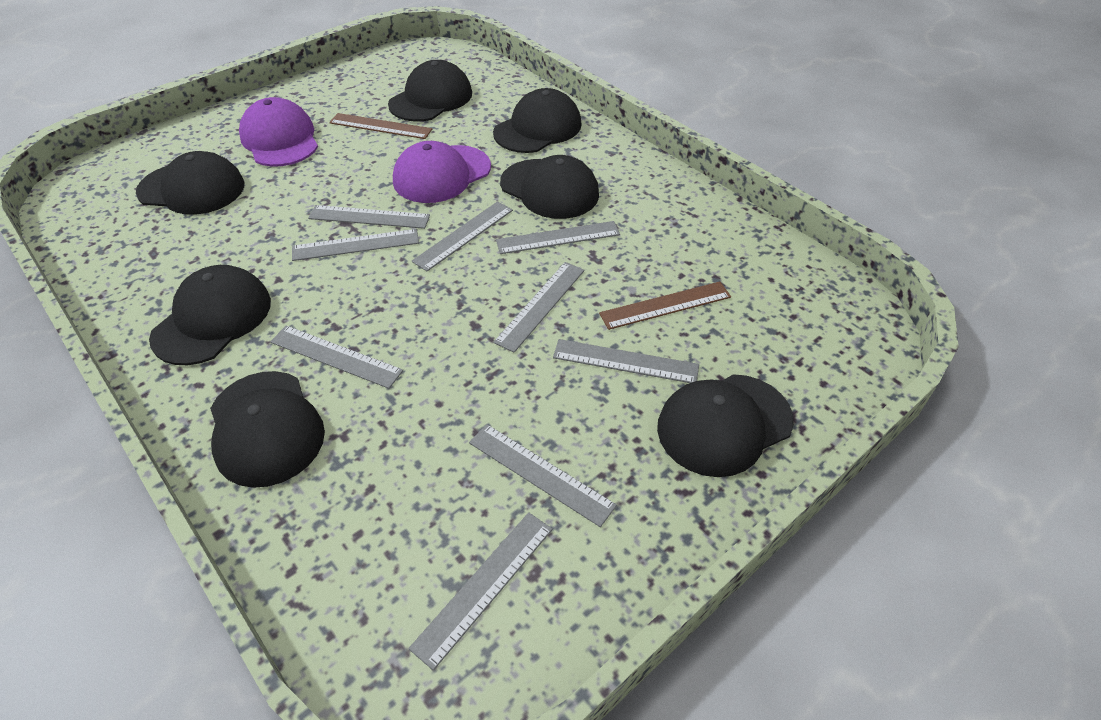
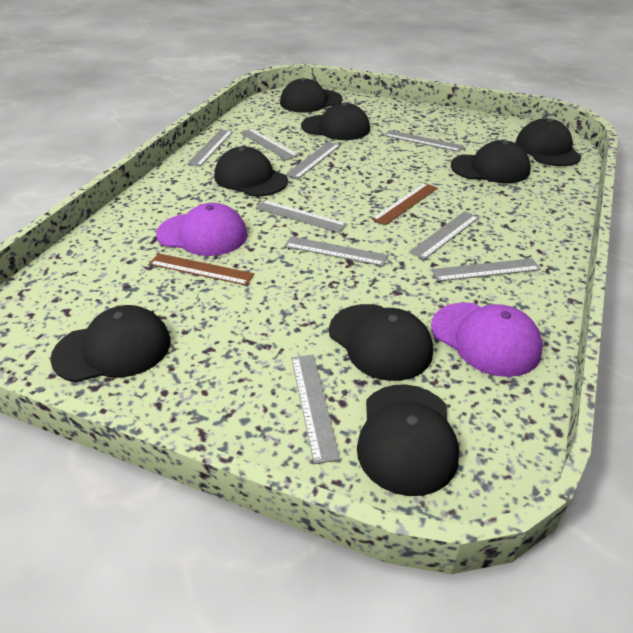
black cap: [136,151,244,215] [149,265,271,365] [210,371,325,488] [388,60,472,121] [493,88,582,153] [500,155,599,219] [657,374,794,477] = 7 -> [50,305,171,382] [214,146,288,197] [280,78,343,113] [301,103,370,140] [329,304,433,381] [357,384,459,496] [451,140,531,183] [515,118,581,166] = 8

